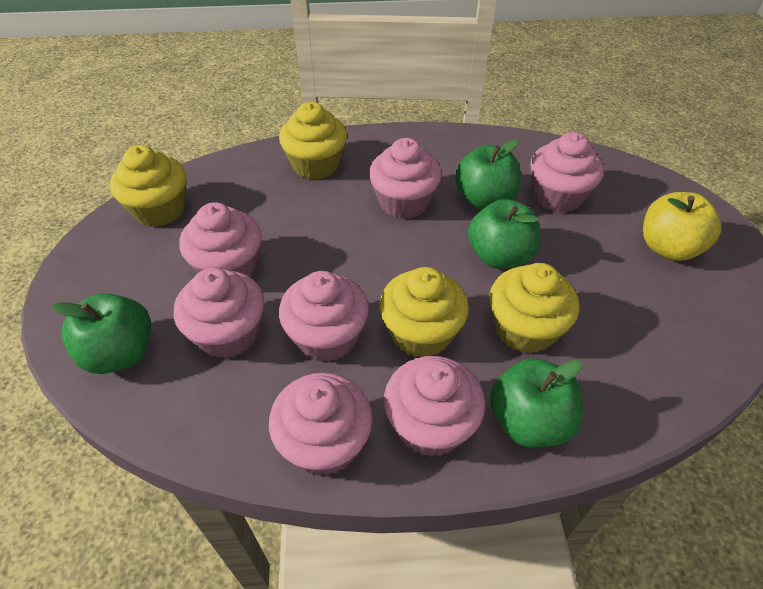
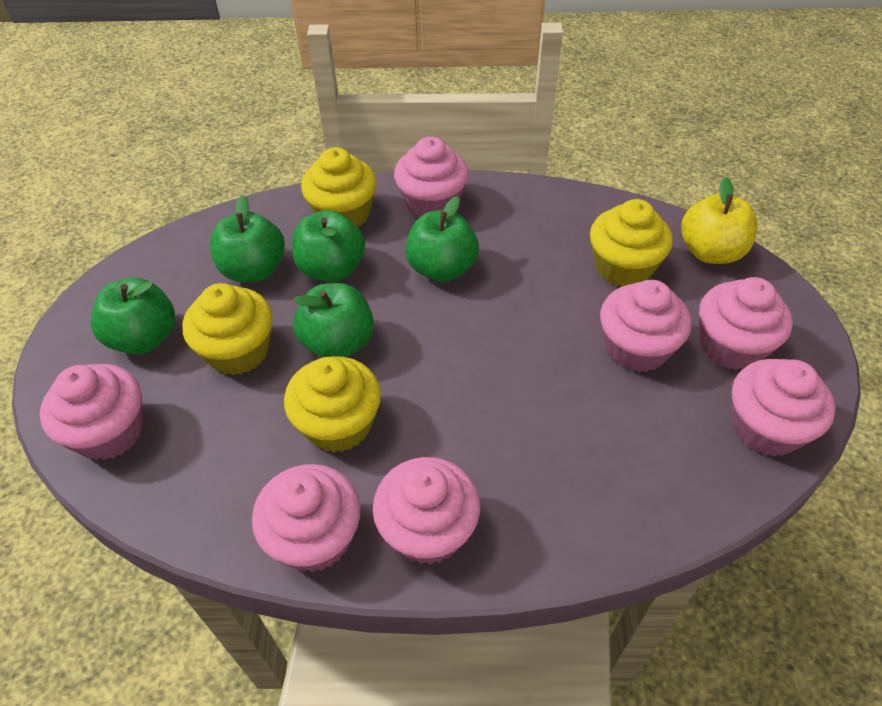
green apple: [52,293,151,374] [455,139,521,209] [468,199,540,269] [490,358,583,448] = 4 -> [91,278,175,354] [210,195,285,282] [292,210,365,282] [293,283,374,358] [405,196,479,282] = 5

